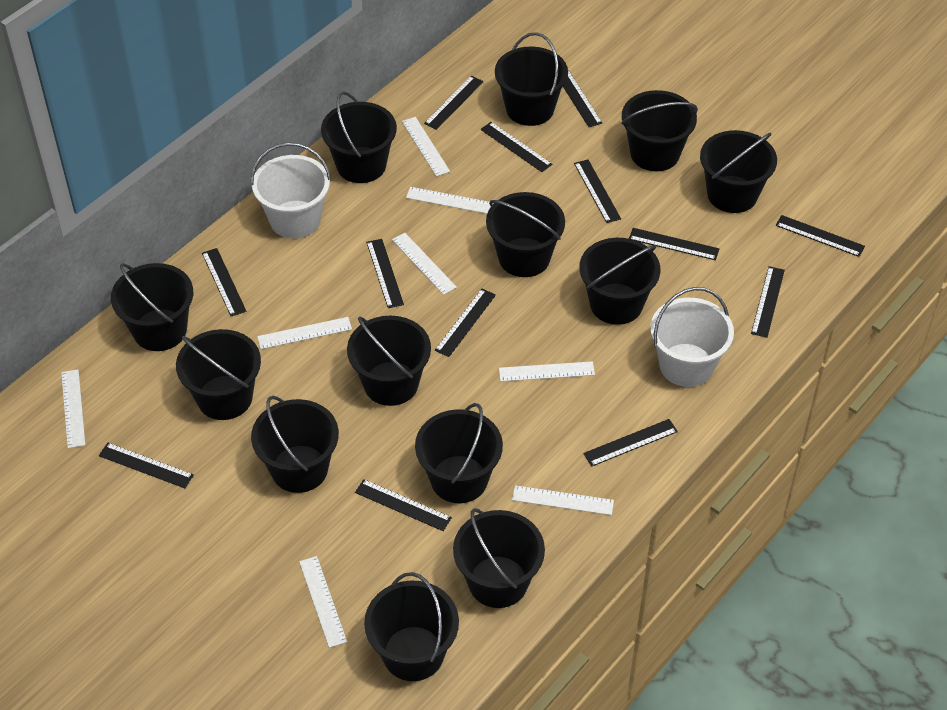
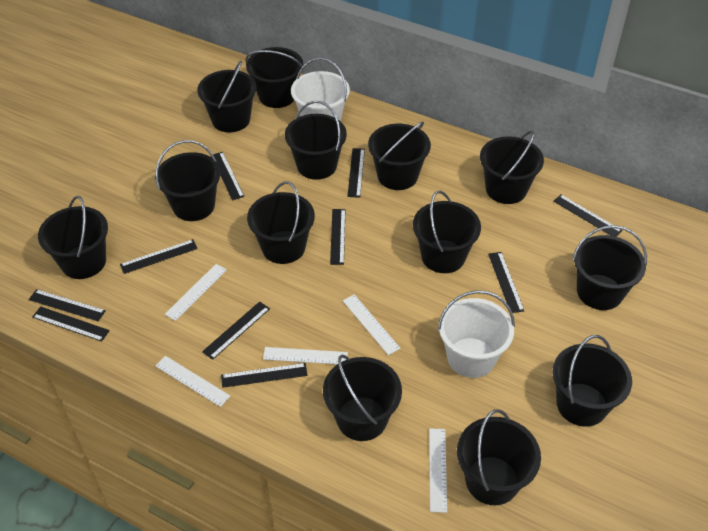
black ruler: [99,443,194,488] [202,248,246,316] [355,479,452,531] [366,239,404,308] [424,76,483,130] [435,289,496,357] [481,122,552,172] [563,70,602,127] [574,160,621,223] [583,419,678,467] [629,228,719,260] [751,266,785,338] [776,215,865,257] = 13 -> [29,289,106,321] [32,306,110,342] [120,239,198,274] [202,301,270,360] [213,152,244,200] [221,363,308,388] [330,209,345,265] [347,148,365,198] [488,252,524,313] [553,195,622,237] = 10
white ruler: [61,369,85,448] [257,317,352,349] [299,556,347,648] [392,233,457,295] [402,117,450,177] [406,187,494,214] [499,361,595,382] [512,485,614,515] = 8 -> [156,356,230,407] [165,264,227,321] [263,347,348,364] [343,295,400,355] [429,428,447,513] = 5

